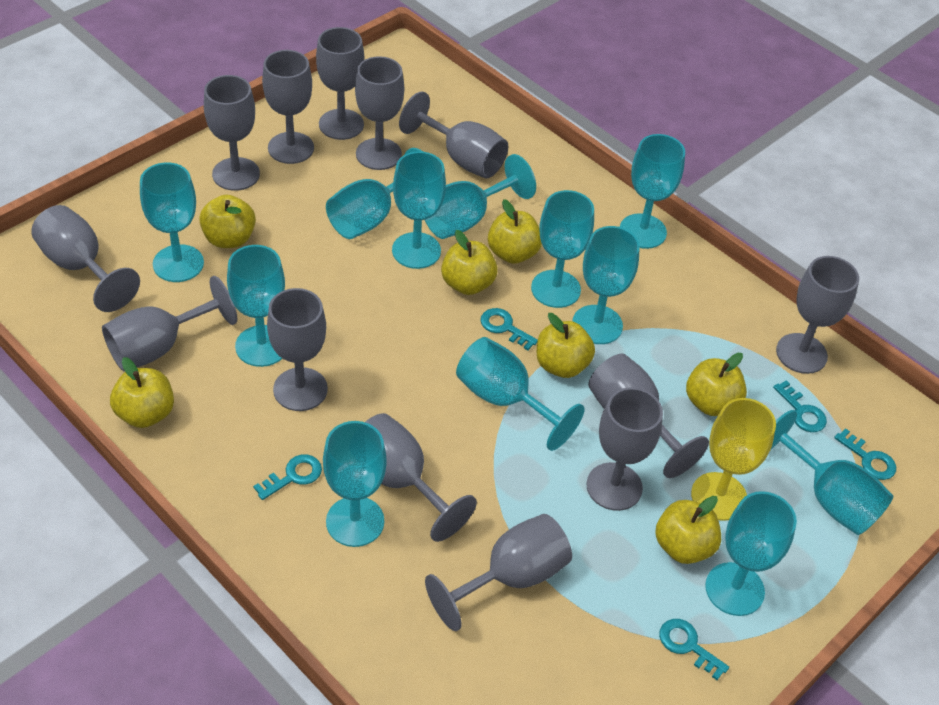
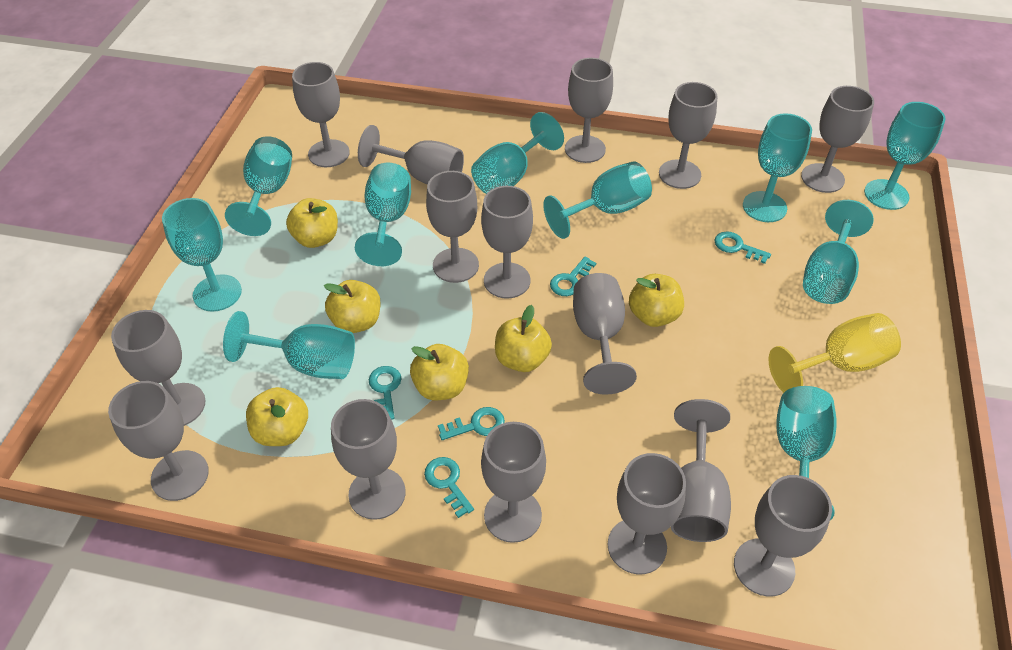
grey goblet: [31,205,140,312] [102,276,237,371] [204,75,260,191] [262,50,314,164] [267,288,328,411] [316,27,365,140] [355,56,404,170] [365,413,477,542] [399,91,508,178] [425,514,572,631] [586,387,663,511] [588,354,709,478] [776,256,859,374] = 13 -> [108,381,209,501] [111,310,205,426] [292,62,350,167] [331,399,406,520] [358,125,464,185] [426,171,479,283] [481,186,533,299] [481,422,546,543] [565,58,613,163] [573,273,637,395] [607,453,686,575] [659,82,717,189] [671,399,731,542] [734,475,832,597] [801,86,874,193] = 15
turquoise goblet: [140,162,204,282] [227,245,285,367] [323,421,387,547] [326,148,423,239] [392,151,446,269] [425,154,536,239] [456,337,585,451] [531,190,594,308] [573,226,640,344] [620,134,685,249] [705,491,797,616] [771,410,893,535] = 12 -> [162,198,242,312] [223,311,355,379] [225,136,292,236] [355,163,411,266] [471,112,564,194] [543,161,652,239] [743,113,812,222] [776,386,837,520] [803,200,874,304] [864,102,946,210] = 10
yellow apple: [110,357,174,428] [199,195,256,248] [441,230,498,295] [488,199,542,264] [536,313,595,378] [655,496,721,564] [686,353,747,416] = 7 -> [246,387,308,446] [286,198,338,248] [324,280,381,333] [410,344,469,400] [495,305,552,372] [629,274,684,327] = 6

